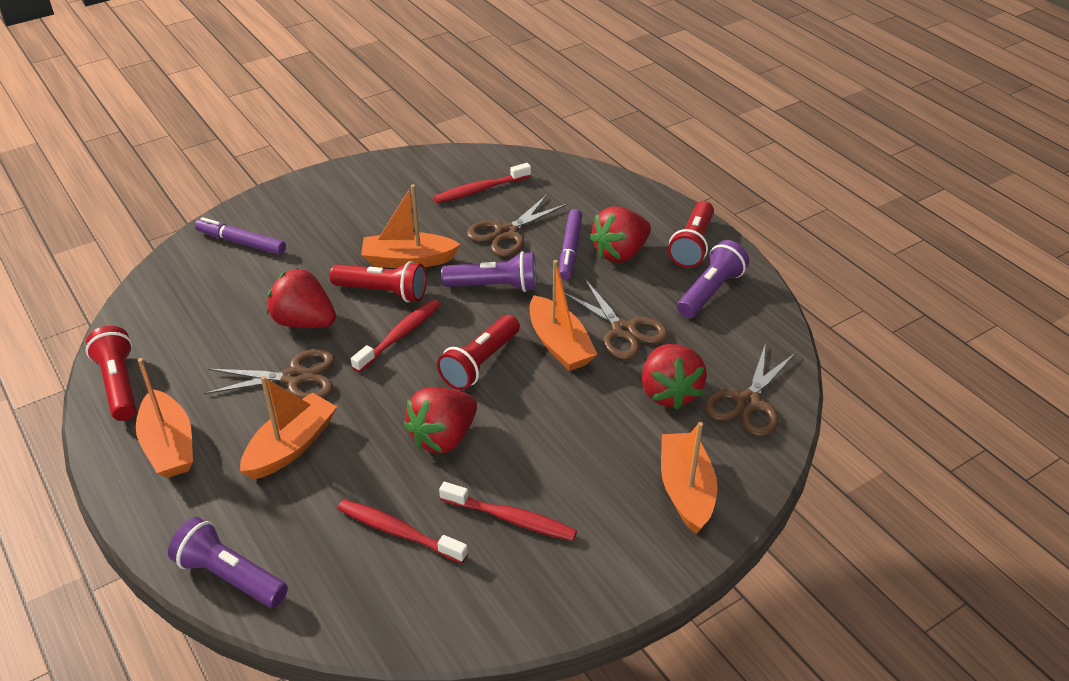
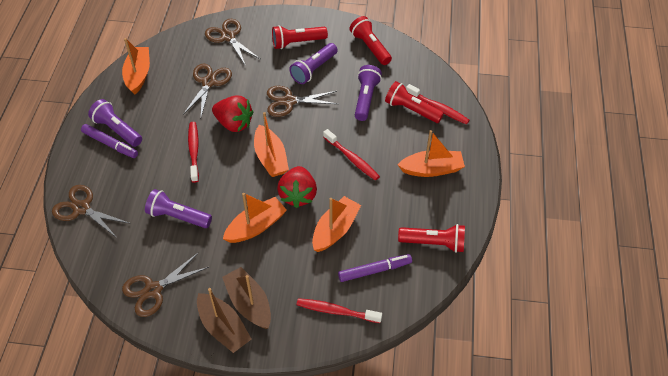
brown boat: none = 0 -> [197,288,252,353] [222,267,271,329] = 2
brown scissors: [204,349,335,399] [467,194,568,257] [565,279,669,360] [704,343,796,436] = 4 -> [52,185,131,238] [122,252,209,317] [183,64,232,117] [205,19,260,66] [267,86,337,117] = 5
purple flashlight: [168,517,288,608] [441,251,536,292] [677,240,749,318] = 3 -> [88,99,142,147] [145,189,212,228] [289,43,338,84] [355,65,382,121] = 4
red strawberry: [267,268,336,328] [404,387,477,454] [590,206,651,263] [642,344,707,410] = 4 -> [212,95,253,132] [277,166,317,208] = 2

